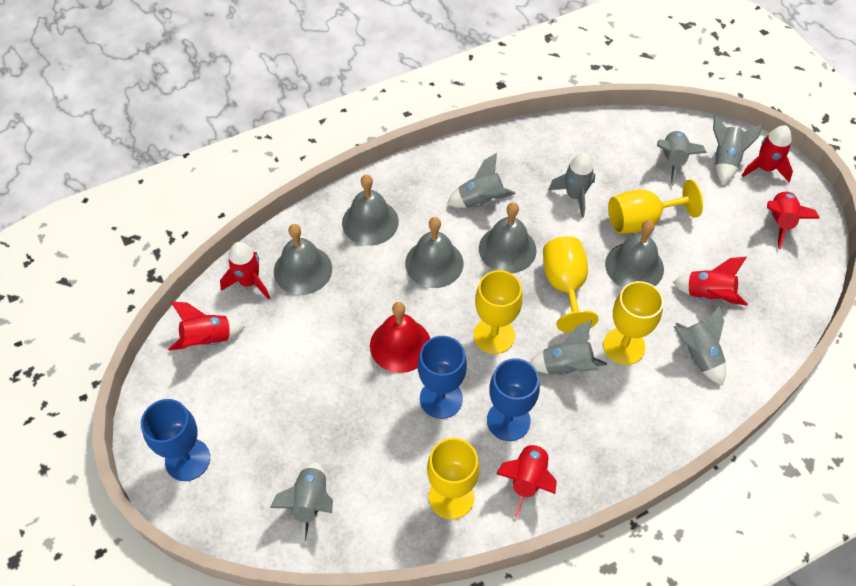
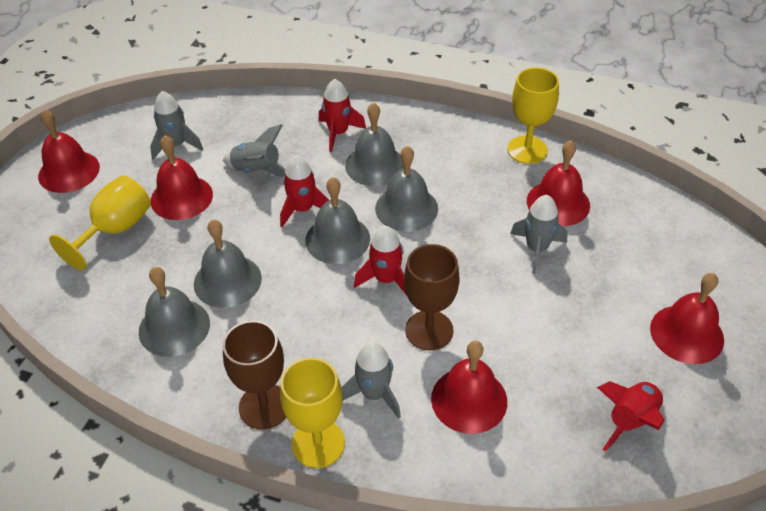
blue goblet: [141,399,210,481] [418,336,467,419] [487,358,540,441] = 3 -> none = 0
brown goblet: none = 0 -> [222,320,286,430] [404,244,460,350] = 2
grey rocket: [270,462,333,545] [447,153,516,208] [530,320,607,375] [548,153,595,218] [657,131,707,186] [674,306,726,385] [713,115,763,184] = 7 -> [150,91,203,160] [223,124,286,177] [341,342,401,419] [510,195,568,274] = 4
red bell: [370,302,430,373] = 1 -> [38,109,100,193] [151,135,213,220] [431,341,507,434] [527,140,590,226] [650,273,724,364] = 5
red rocket: [168,301,245,351] [220,242,270,300] [496,441,557,518] [673,257,748,306] [742,125,793,182] [767,191,820,249] = 6 -> [280,155,329,227] [319,79,366,152] [354,226,406,294] [597,381,664,451] = 4
yellow goblet: [427,438,480,519] [474,270,523,354] [543,236,599,333] [603,281,664,365] [608,179,703,234] = 5 -> [49,176,151,270] [280,358,345,468] [507,68,559,164] = 3

